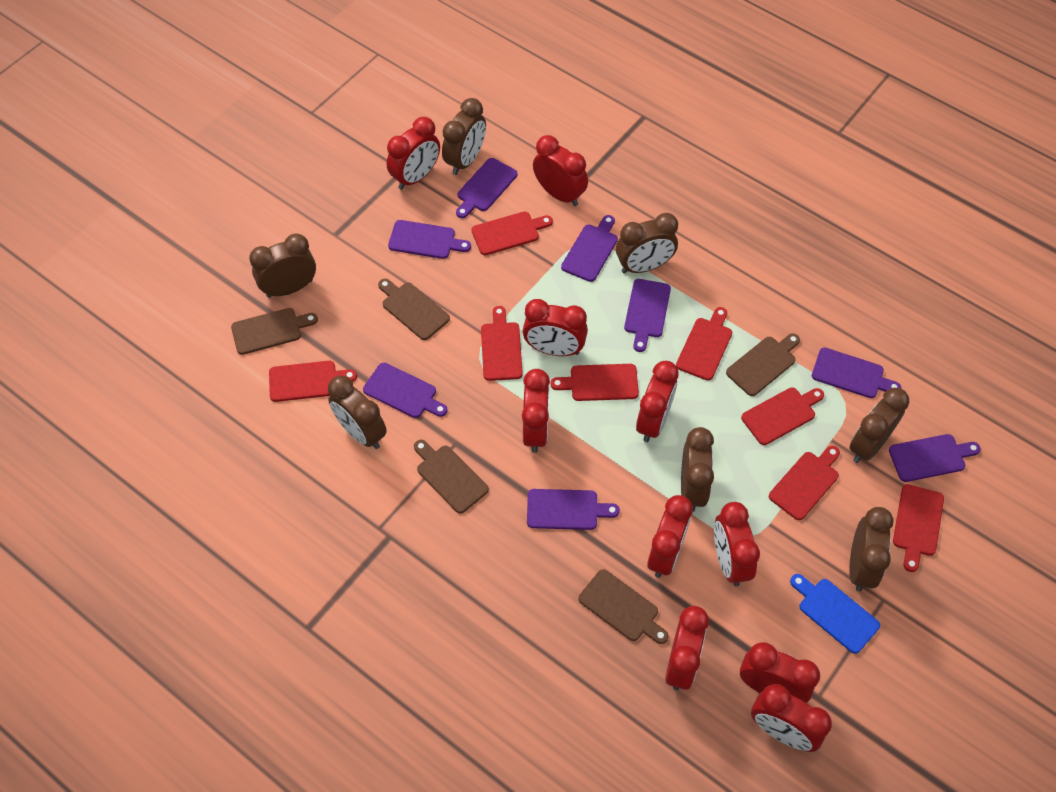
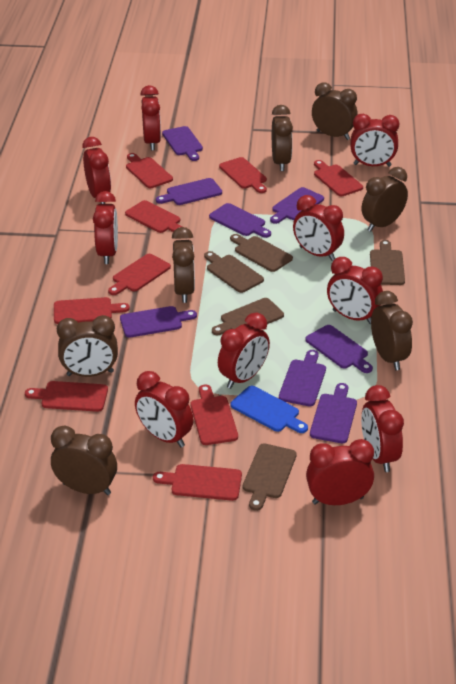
red cutting board: [269,361,357,402] [471,212,553,255] [481,306,523,381] [550,364,639,401] [676,307,732,380] [741,387,824,445] [769,446,840,520] [893,484,944,572] = 8 -> [25,381,108,412] [54,297,130,324] [108,254,171,295] [125,200,182,233] [126,153,173,188] [153,464,242,501] [191,385,238,445] [219,157,267,193] [314,160,363,196] = 9

